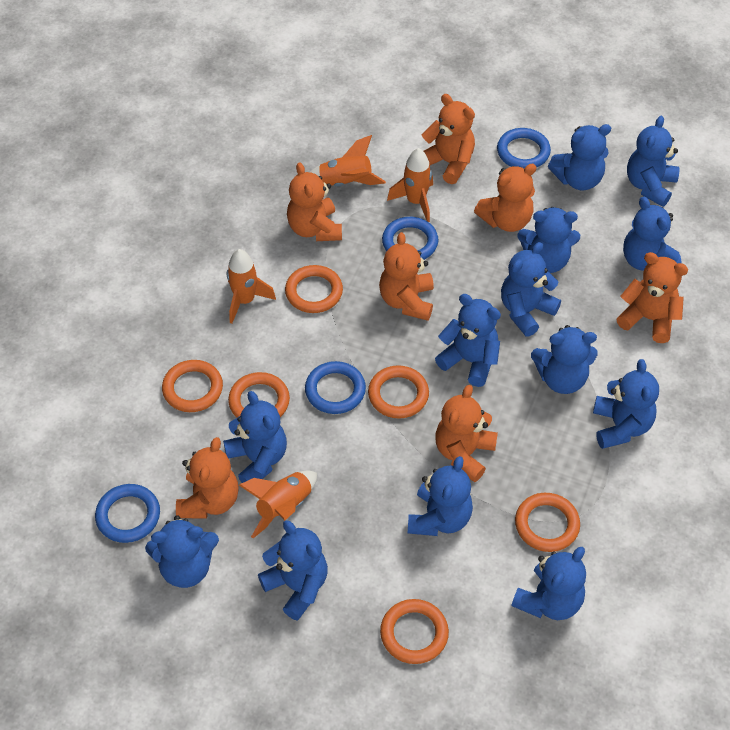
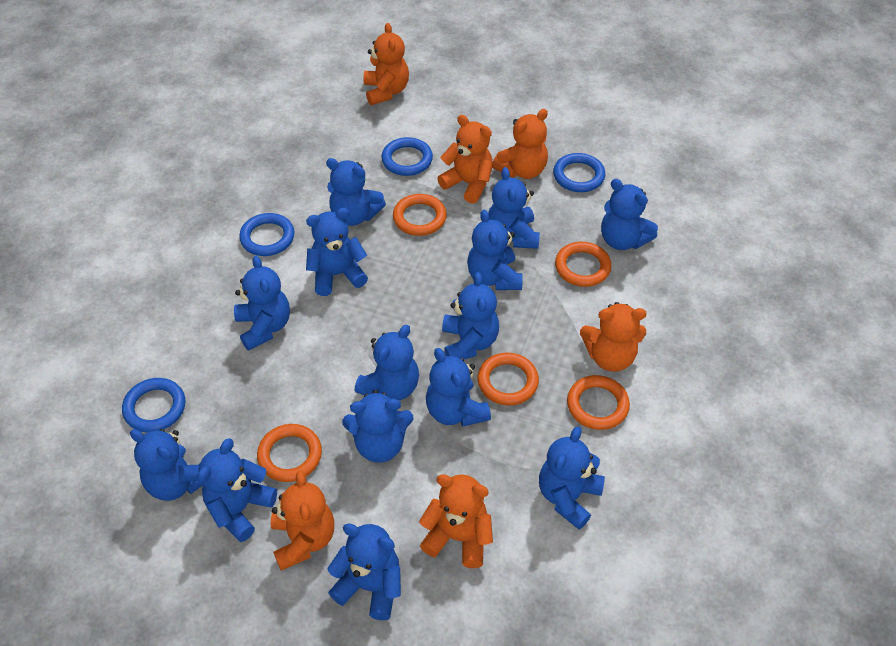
blue teddy bear: [145,515,219,588] [223,391,287,483] [258,520,328,621] [408,456,473,536] [435,294,501,387] [501,242,561,337] [511,547,586,620] [517,207,580,273] [531,325,597,394] [548,124,611,191] [593,359,659,449] [623,197,682,271] [627,116,680,207] = 13 -> [130,429,203,501] [198,438,277,542] [234,256,290,351] [306,208,368,296] [326,158,386,226] [327,524,401,620] [342,390,413,463] [355,325,419,400] [426,348,491,427] [442,272,499,359] [467,209,523,290] [488,167,540,249] [539,427,605,530] [601,179,658,250] = 14
orange ring: [162,360,223,412] [228,372,290,418] [285,265,343,313] [368,365,429,419] [380,599,449,664] [515,493,580,552] = 6 -> [257,424,322,482] [393,194,447,236] [477,352,539,405] [555,242,612,287] [567,375,630,430] = 5
orange rocket: [227,249,276,324] [239,470,317,538] [310,135,386,186] [387,148,433,222] = 4 -> none = 0
orange teddy bear: [176,437,239,518] [287,163,342,241] [379,232,434,321] [422,94,475,184] [435,385,498,482] [474,164,536,232] [617,252,688,343] = 7 -> [271,470,334,571] [363,23,409,105] [419,474,493,568] [437,115,493,204] [492,109,548,179] [580,302,647,372] = 6

